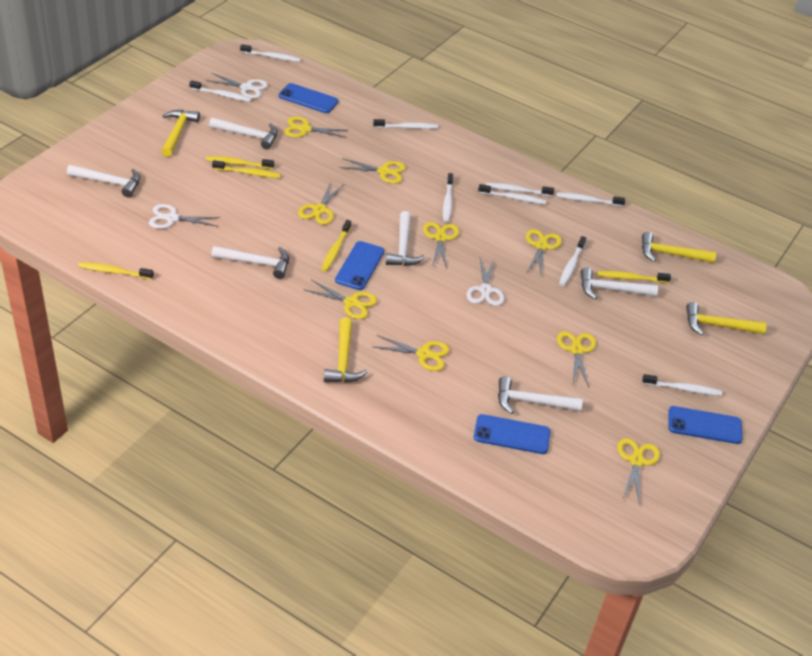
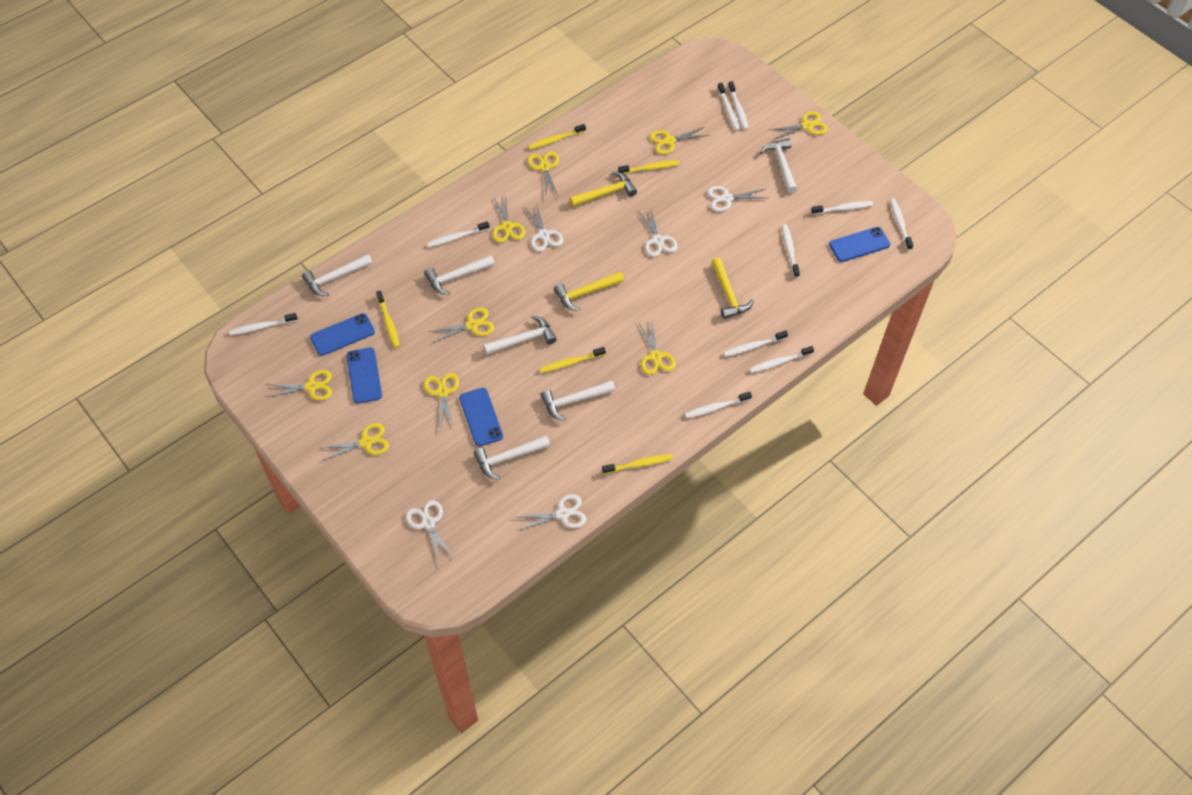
white scissors: [149,204,221,229] [206,73,268,99] [467,258,505,306] = 3 -> [406,500,455,563] [517,494,587,531] [524,203,563,252] [639,207,678,257] [707,186,766,212] = 5
white toothbrush: [189,80,252,102] [240,44,301,62] [373,119,438,129] [443,173,453,223] [478,184,546,205] [486,183,554,197] [556,193,625,207] [559,236,586,286] [642,374,722,396] = 9 -> [229,313,297,335] [427,221,490,247] [685,392,752,418] [717,83,740,131] [723,330,788,357] [728,81,749,130] [749,346,814,373] [782,224,800,278] [811,201,874,215] [890,198,913,250] = 10
yellow hammer: [161,110,200,157] [324,317,367,383] [642,232,716,263] [686,302,766,336] = 4 -> [554,272,624,311] [570,171,637,207] [711,258,754,319] = 3

